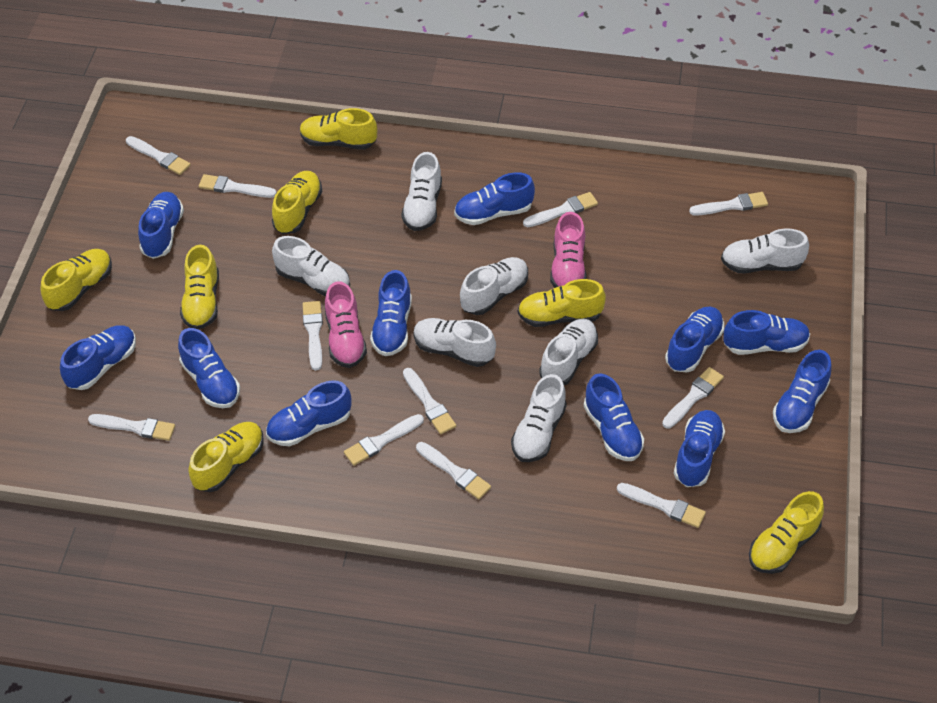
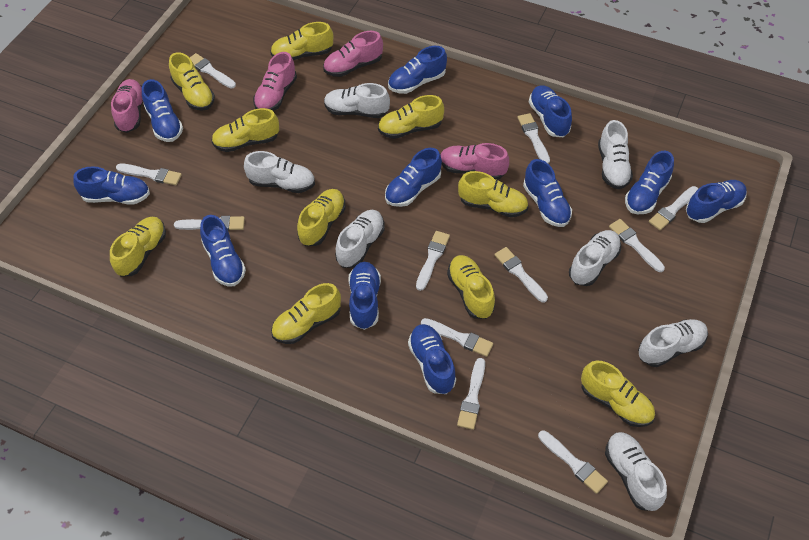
pink shoe: [325,281,367,368] [550,212,587,288] = 2 -> [111,79,143,133] [253,52,297,111] [323,31,383,77] [440,143,509,180] = 4
yellow shoe: [40,249,112,311] [180,245,219,329] [189,422,264,492] [272,171,322,234] [300,108,377,150] [518,279,606,327] [749,491,824,574] = 7 -> [110,217,166,277] [169,52,215,111] [211,108,279,152] [270,22,333,60] [271,283,341,344] [297,189,346,246] [378,95,444,139] [447,255,495,319] [458,171,528,217] [581,360,655,427] = 10

